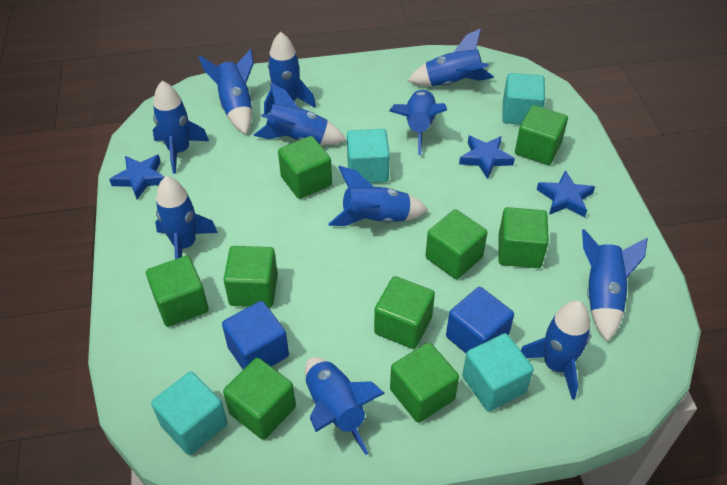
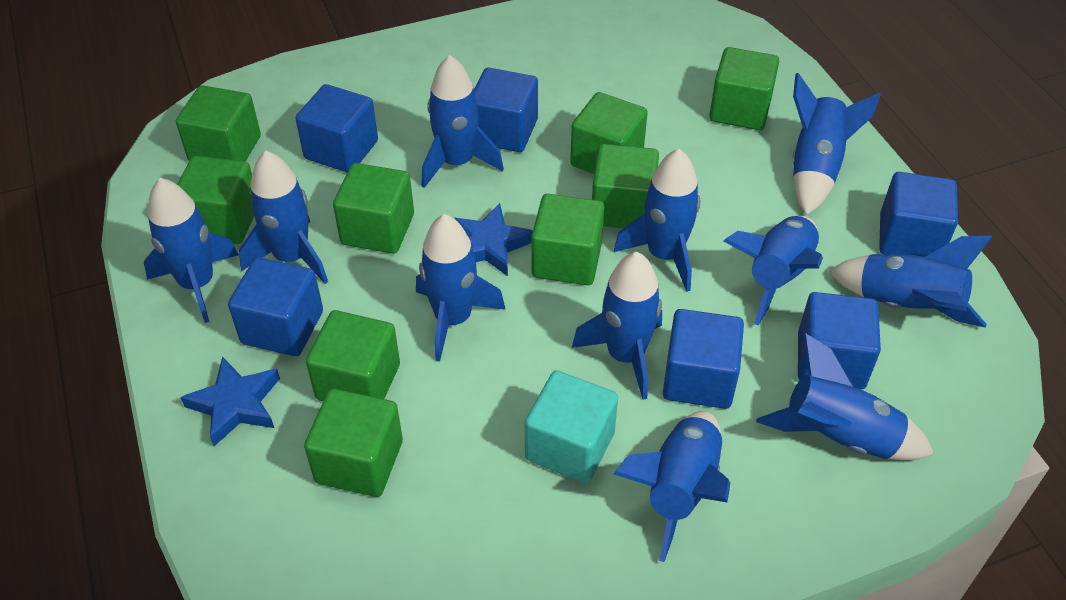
blue cube: [222,301,289,369] [446,287,514,353] = 2 -> [228,257,323,356] [295,84,378,173] [474,68,538,152] [663,309,744,409] [798,292,881,390] [879,172,958,257] = 6
blue star: [109,155,164,199] [459,136,515,179] [537,170,595,217] = 3 -> [181,357,280,446] [454,203,533,276] = 2
turquoise cube: [151,372,228,455] [347,129,390,183] [462,333,534,411] [502,73,545,125] = 4 -> [525,370,618,483] = 1

